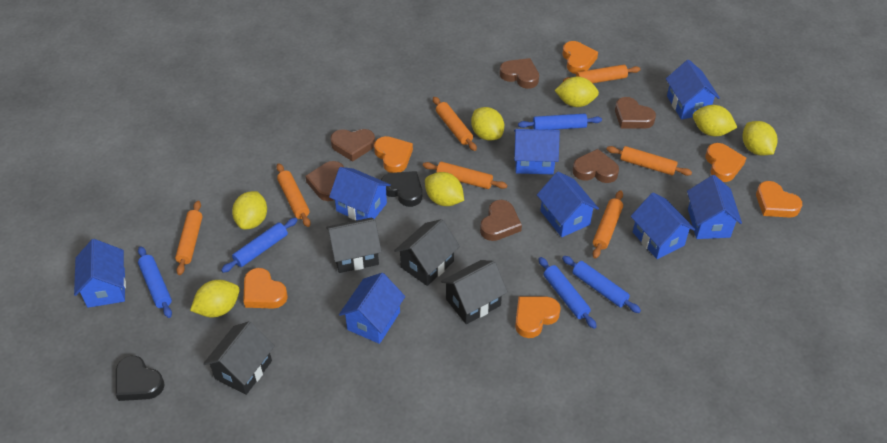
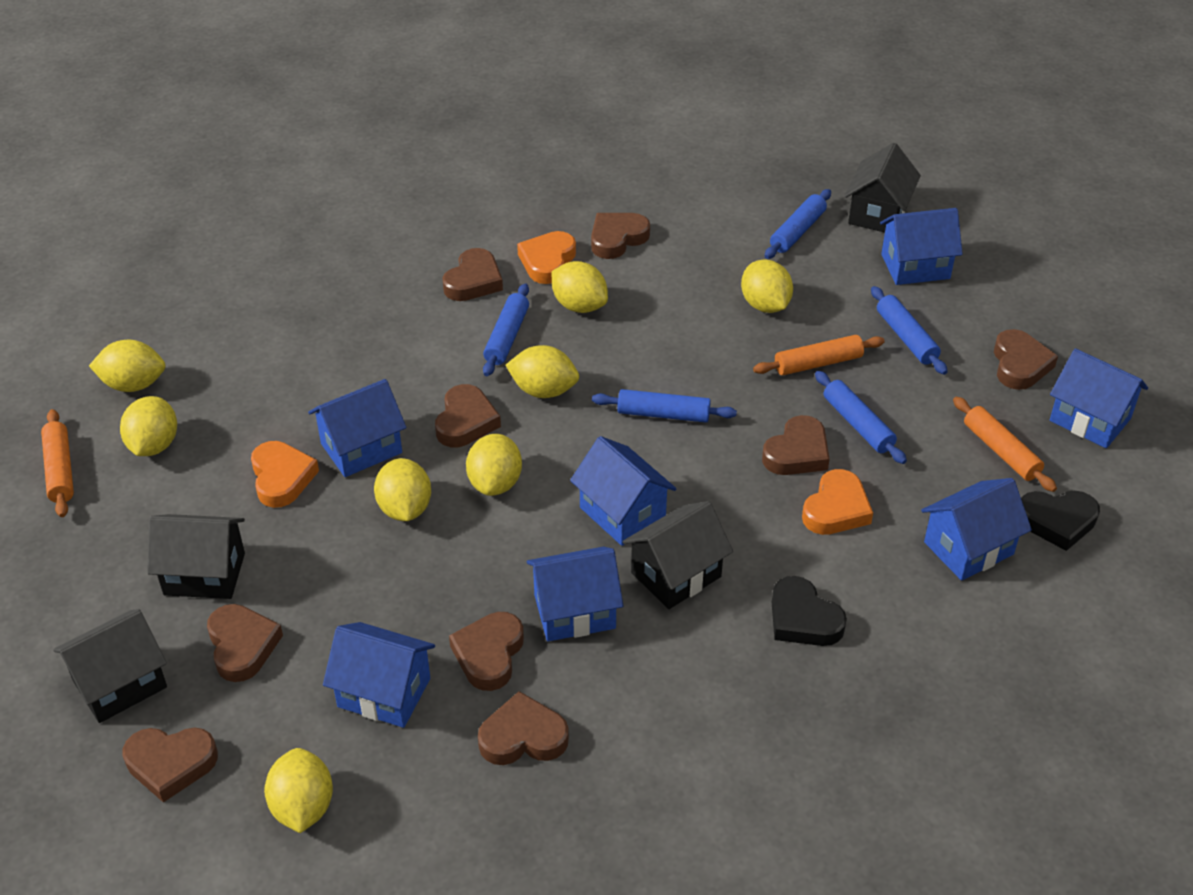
blue house: [74,239,126,308] [329,167,391,221] [339,273,405,344] [514,129,560,174] [537,171,599,237] [631,192,695,259] [666,60,720,120] [687,175,742,239] = 8 -> [308,379,406,477] [323,622,435,728] [527,547,623,641] [570,436,677,546] [880,208,963,285] [921,478,1032,581] [1050,348,1148,448] = 7
brown heart: [305,161,344,201] [330,129,375,162] [480,200,522,241] [500,58,539,89] [572,149,619,183] [615,97,656,129] = 6 -> [123,728,218,802] [207,604,283,682] [435,384,501,447] [442,248,503,301] [449,612,524,691] [478,691,569,765] [591,213,650,259] [762,415,830,475] [994,329,1058,390] = 9
orange heart: [243,268,288,309] [374,136,413,173] [515,297,561,338] [563,41,598,74] [706,143,746,182] [756,181,802,217] = 6 -> [251,441,319,508] [517,231,576,284] [802,469,873,535] = 3
orange rolling pin: [175,201,203,275] [276,164,311,227] [423,162,507,189] [433,97,477,151] [563,65,641,83] [593,190,623,259] [606,146,692,176] = 7 -> [41,409,74,517] [753,335,885,375] [953,396,1057,492] = 3
yellow lemon: [190,280,240,317] [232,191,267,230] [425,172,464,206] [471,107,504,141] [554,77,599,107] [693,105,737,136] [742,121,778,156] = 7 -> [89,340,165,392] [120,396,177,456] [264,748,333,833] [374,458,431,521] [466,434,522,496] [506,345,579,398] [552,261,608,313] [741,259,793,313] = 8

